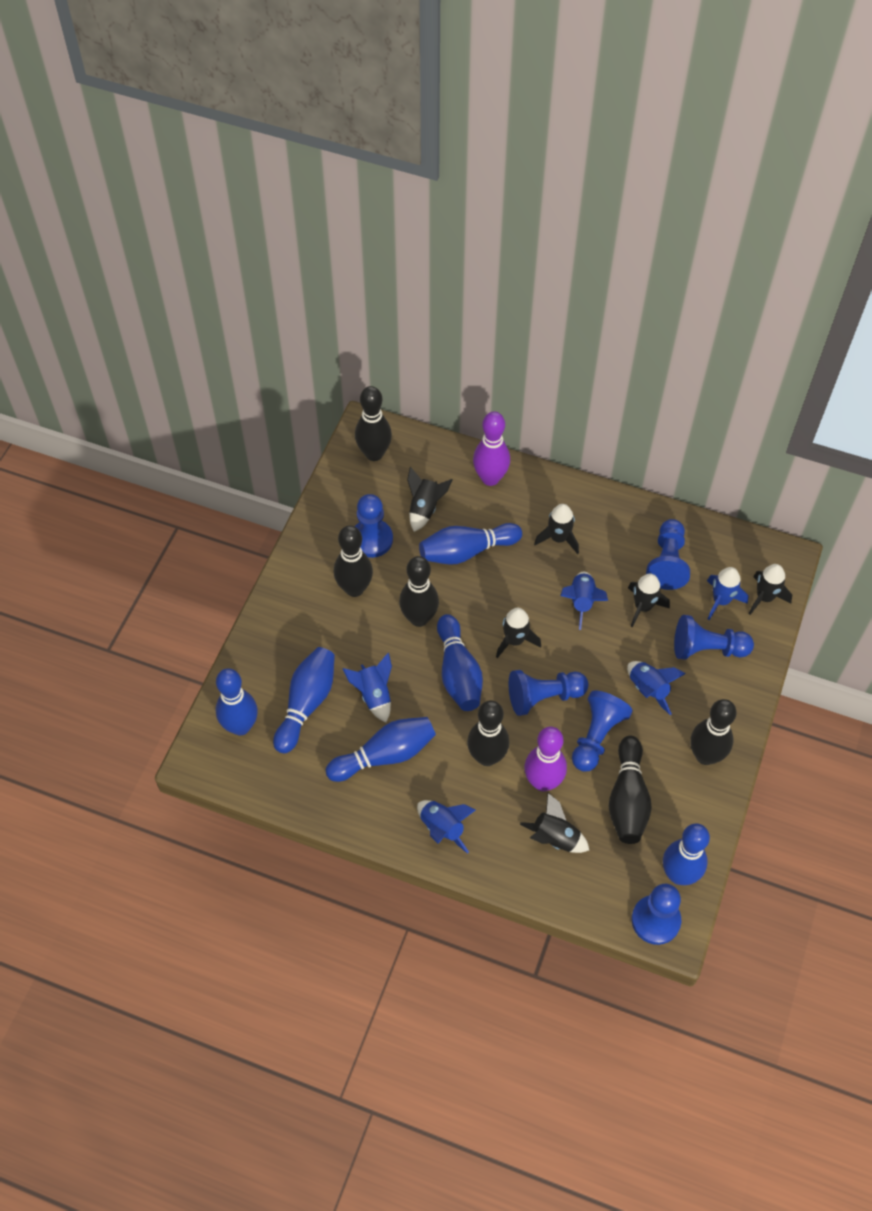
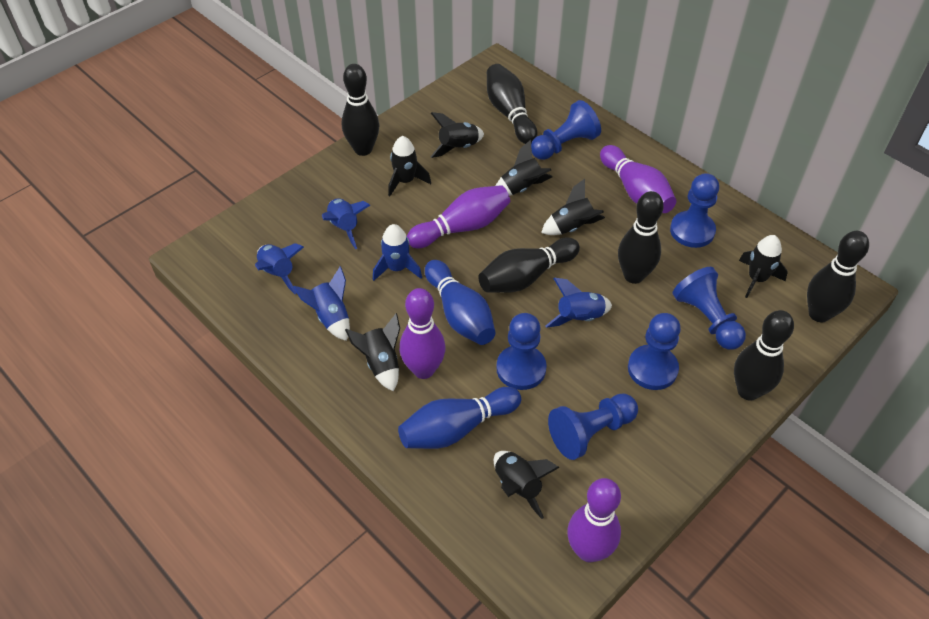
black rocket: [407,467,452,532] [496,608,541,658] [520,793,589,853] [534,504,579,554] [628,573,670,628] [749,564,792,615] = 6 -> [345,313,400,392] [388,136,431,196] [430,112,484,158] [494,451,560,519] [495,140,552,196] [541,179,605,235] [739,235,788,298] = 7
blue bowling pin: [216,668,258,735] [273,647,335,753] [326,717,436,782] [419,523,522,564] [437,614,483,711] [663,823,710,885] = 6 -> [398,387,521,449] [425,260,495,345] = 2
purple bowling pin: [473,411,510,486] [524,727,567,792] = 2 -> [400,288,446,379] [407,185,510,248] [567,478,621,562] [600,145,676,213] = 4

